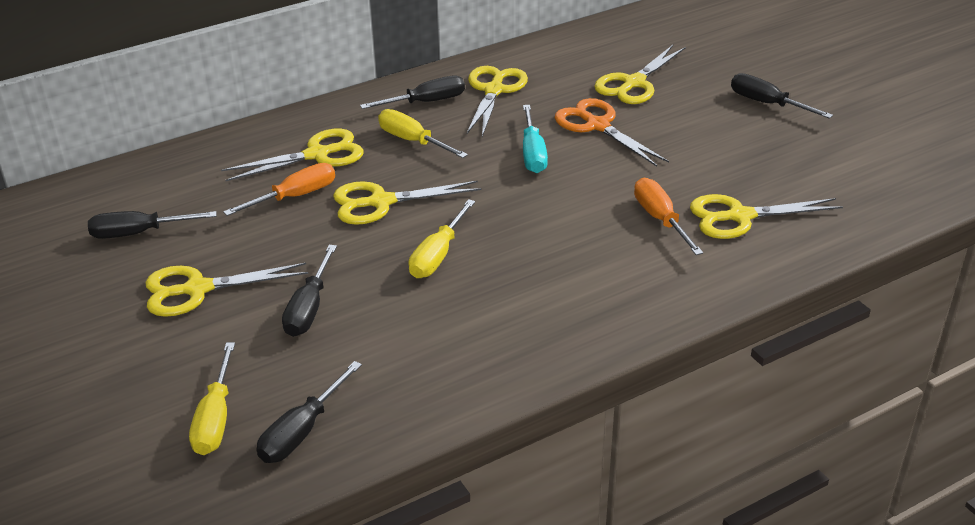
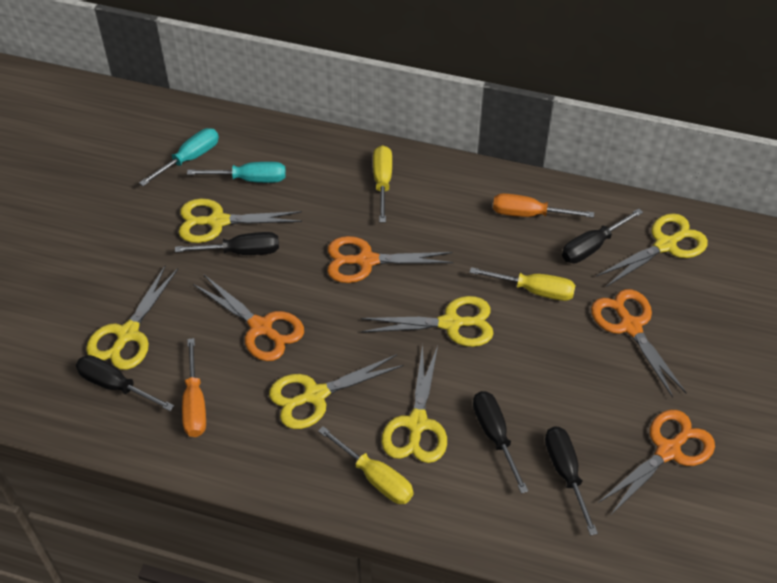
orange scissors: [555,98,669,167] = 1 -> [193,275,304,361] [327,236,454,283] [591,289,686,398] [598,410,715,516] = 4
turquoise screwdriver: [523,105,548,173] = 1 -> [139,128,219,186] [187,162,286,183] = 2

